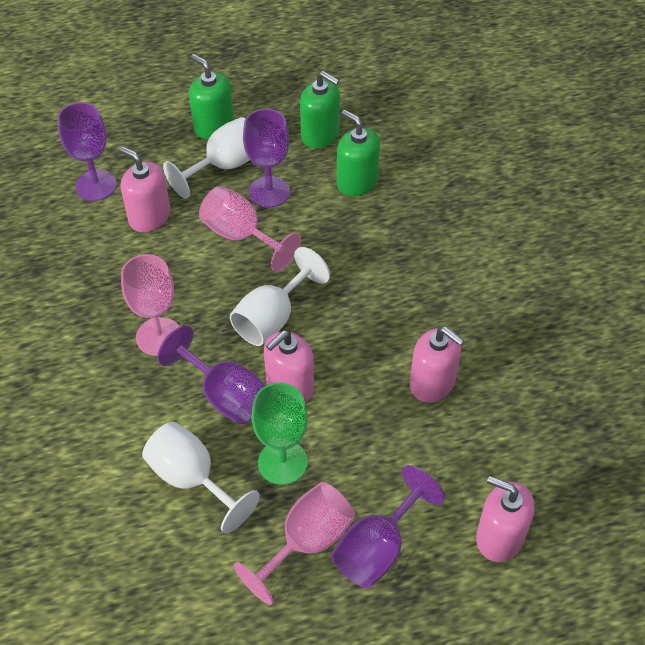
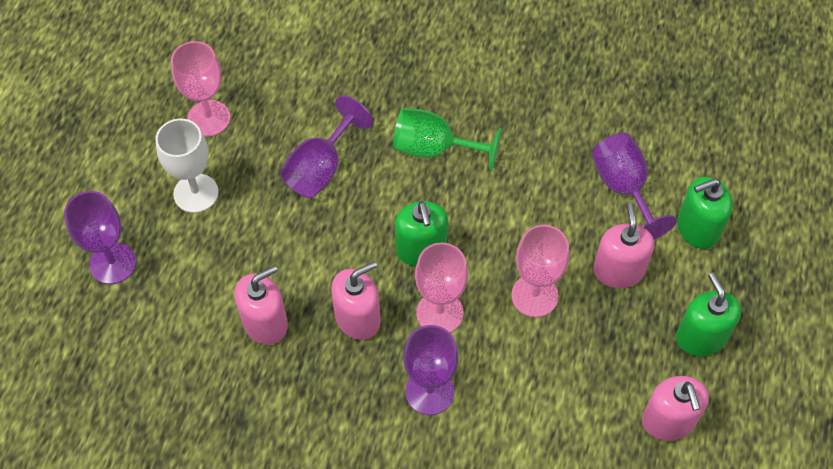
white goblet: [142,422,260,534] [163,117,250,199] [230,247,330,346] = 3 -> [155,119,219,213] = 1

